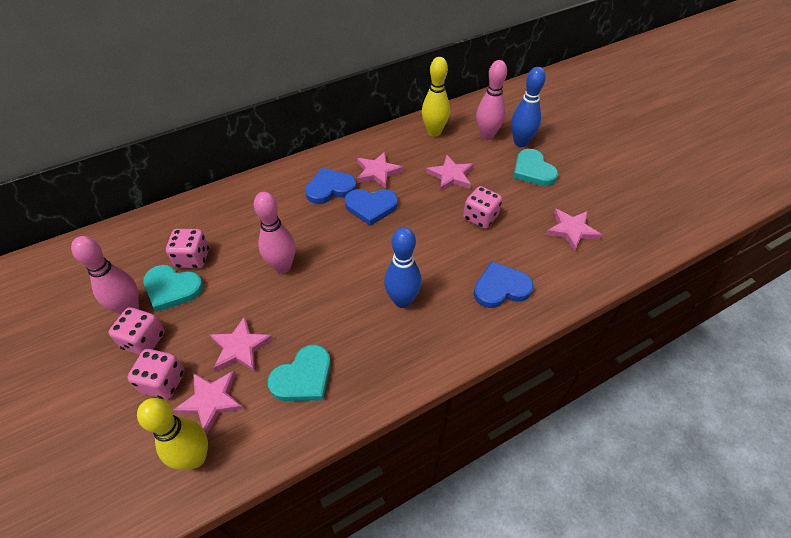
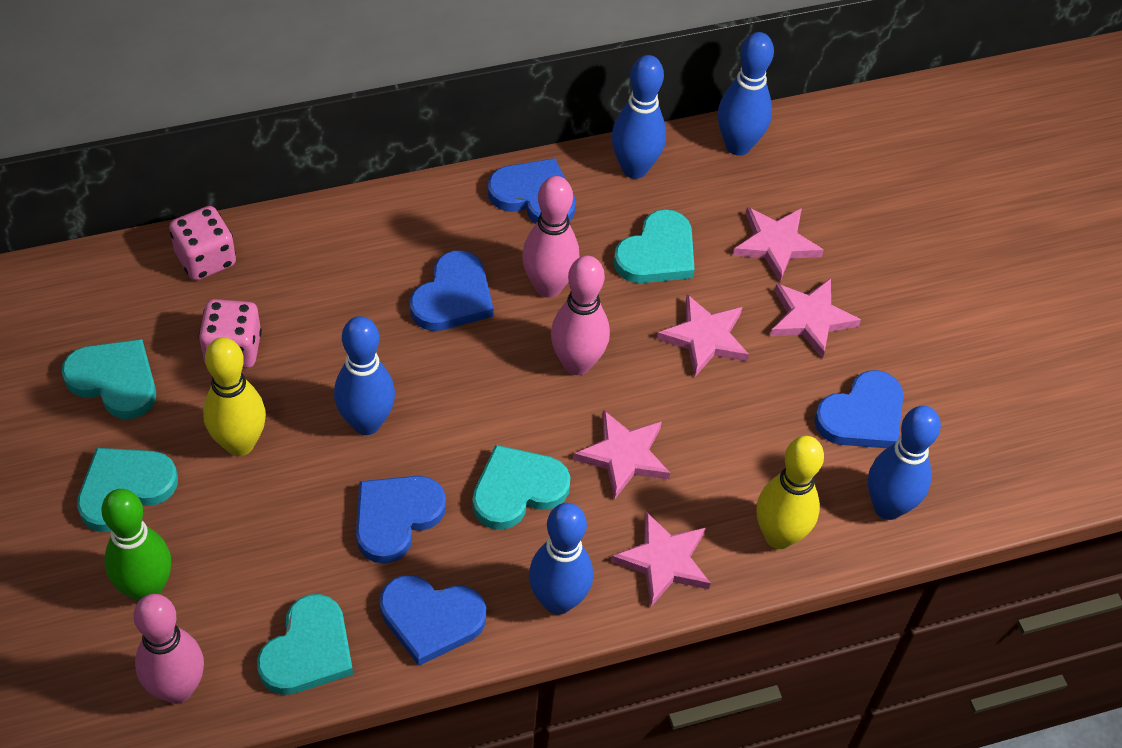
blue bowling pin: [384,227,422,308] [511,67,546,147] = 2 -> [334,316,395,435] [529,503,593,615] [612,55,666,179] [718,32,774,156] [868,406,941,520] = 5
blue heart: [305,168,357,204] [345,189,398,226] [474,261,534,308] = 3 -> [356,476,446,564] [380,575,486,666] [410,250,493,331] [488,158,576,224] [814,370,903,448] = 5
green bowling pin: none = 0 -> [101,489,171,601] = 1
pink dice: [109,307,165,355] [127,349,184,399] [166,229,209,268] [463,186,502,229] = 4 -> [169,206,236,280] [199,299,262,368] = 2
turquoise heart: [143,265,203,312] [268,345,331,401] [513,149,558,186] = 3 -> [62,339,156,419] [77,448,178,532] [257,594,353,695] [472,445,570,530] [614,209,695,283] = 5

